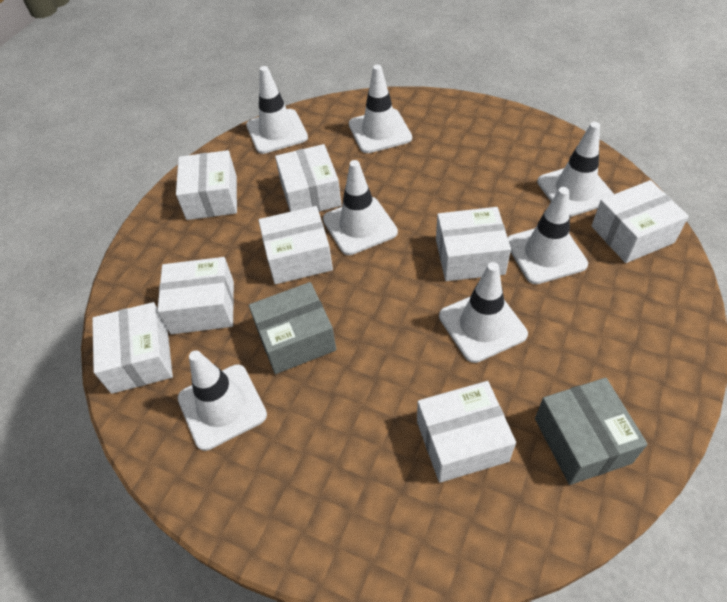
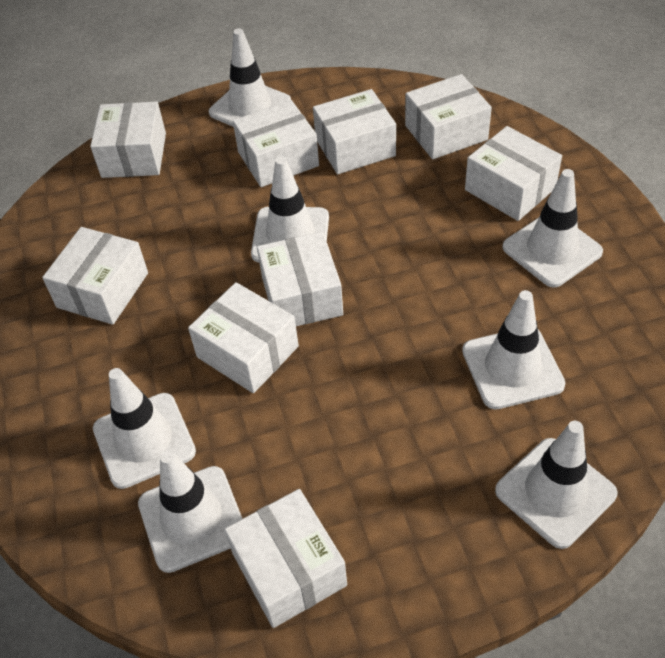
grey box: [249,282,336,374] [535,378,648,485] = 2 -> none = 0
white box: [92,302,173,394] [157,257,234,334] [176,150,237,220] [258,206,333,284] [275,144,341,212] [417,381,516,483] [436,207,511,281] [592,180,689,263] = 8 -> [42,227,148,325] [90,102,166,178] [188,282,299,393] [224,489,347,628] [233,100,319,187] [257,232,343,326] [313,89,396,174] [405,74,492,159] [465,126,562,221] = 9

